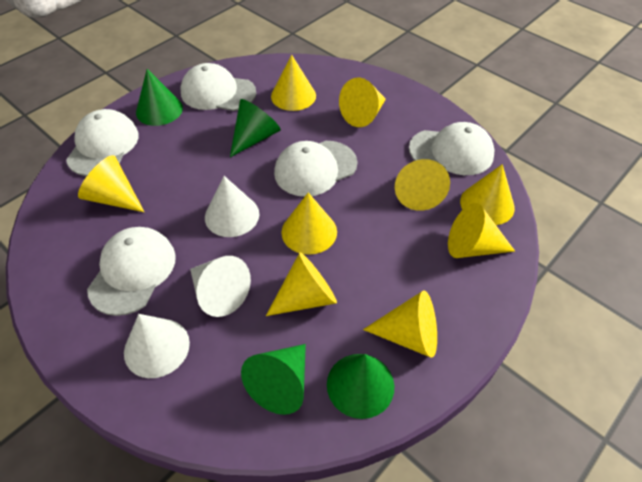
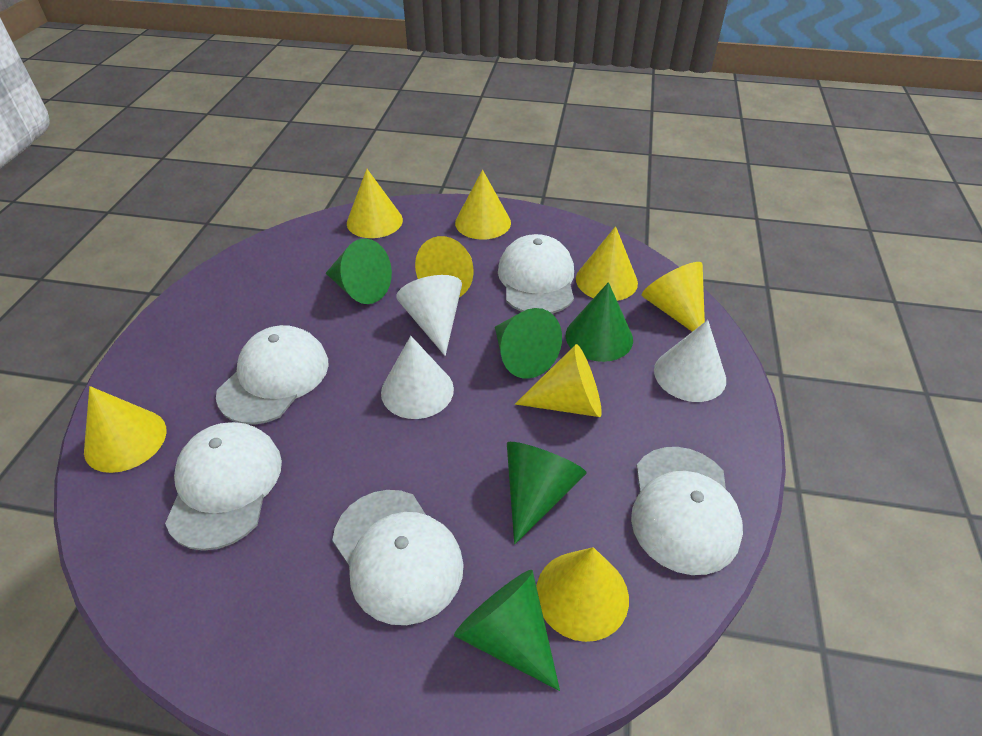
green cone: [136,69,183,126] [230,99,281,157] [241,344,306,415] [327,354,394,419] = 4 -> [326,238,392,304] [454,570,560,691] [495,308,562,379] [507,442,587,544] [566,282,633,362] = 5
yellow cone: [78,155,144,212] [266,252,337,316] [271,54,316,111] [281,192,337,255] [339,78,386,127] [363,290,437,358] [395,159,450,211] [448,203,515,258] [460,164,515,225] = 9 -> [84,386,166,473] [347,169,403,238] [415,236,474,297] [455,170,511,240] [515,344,602,417] [537,547,629,642] [576,226,638,301] [642,262,705,332] = 8

